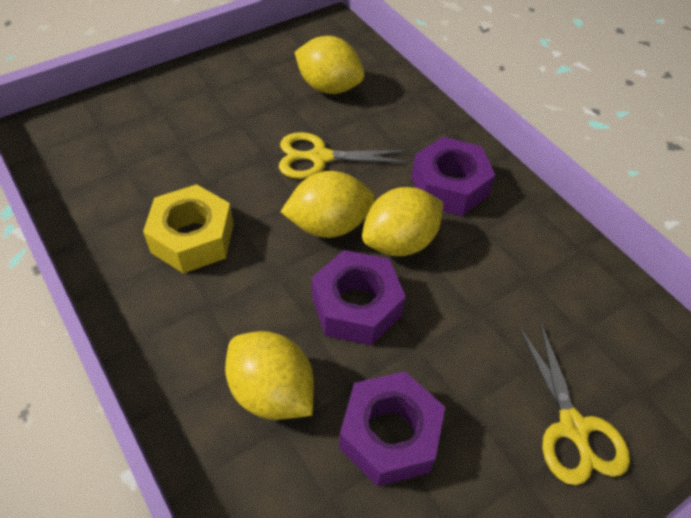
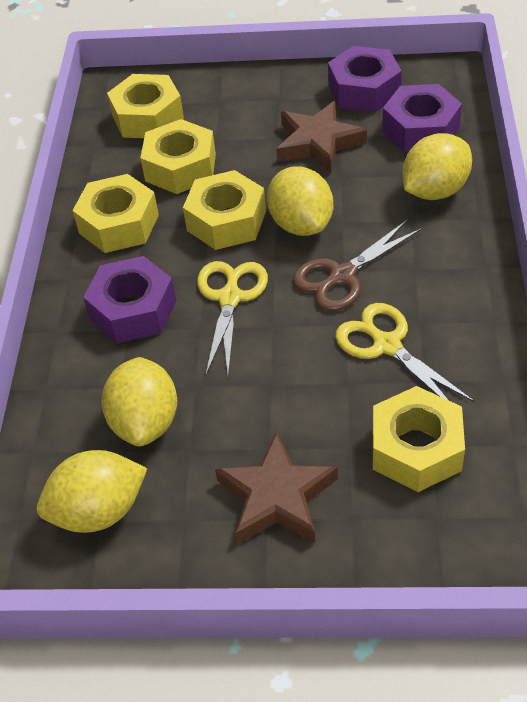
brown scissors: none = 0 -> [293,220,422,311] = 1
brown star: none = 0 -> [215,432,338,544] [276,101,367,173] = 2
yellow nut: [143,184,234,274] = 1 -> [72,174,159,253] [107,74,184,138] [140,119,216,194] [183,170,266,250] [373,386,465,492] = 5

